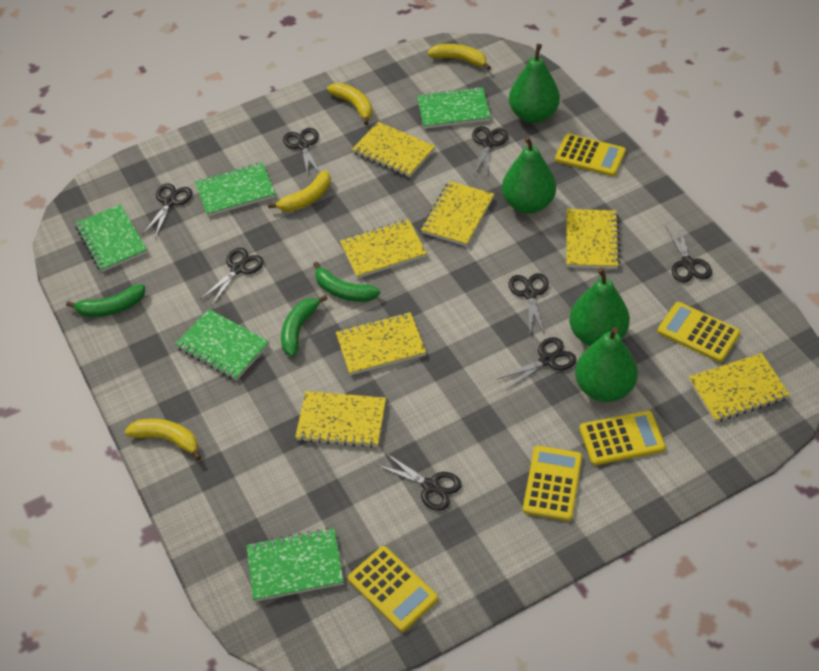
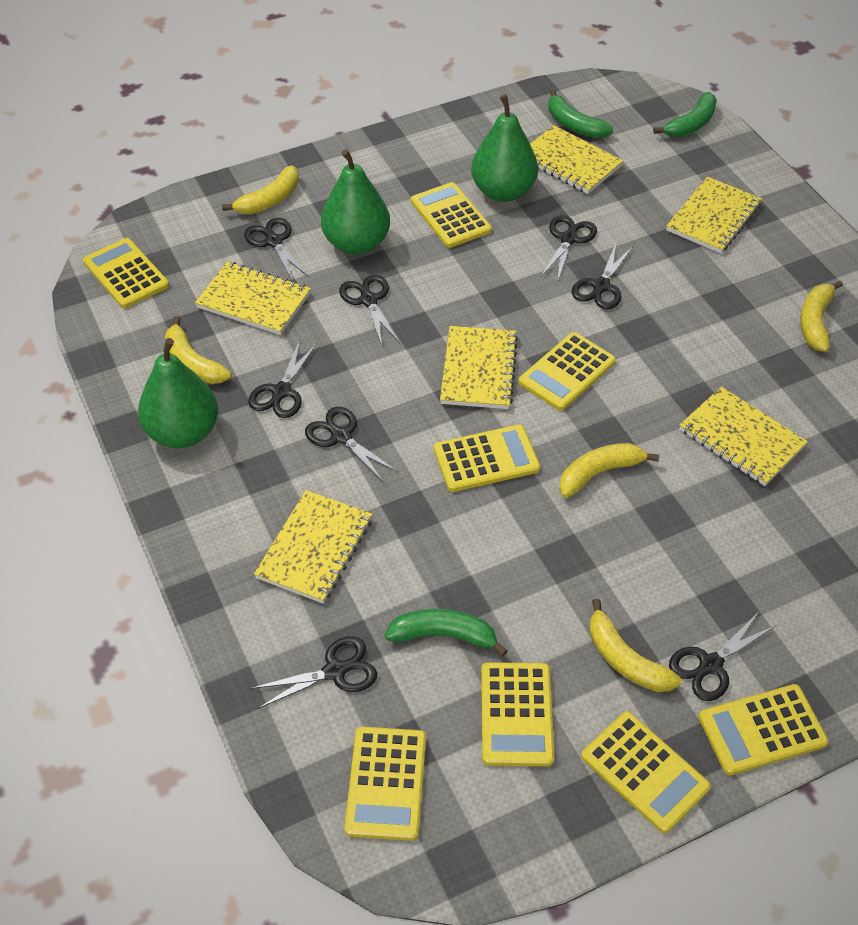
green notebook: [75,204,148,272] [175,309,269,381] [195,163,276,216] [246,528,344,602] [417,87,491,129] = 5 -> none = 0
green pear: [502,136,556,214] [509,44,560,123] [569,267,630,346] [575,327,638,402] = 4 -> [138,338,218,448] [321,149,390,255] [471,95,538,202] = 3
yellow banana: [125,419,201,460] [268,171,331,212] [327,83,373,125] [427,44,491,70] = 4 -> [165,316,231,384] [222,165,299,214] [559,443,659,498] [590,599,682,692] [800,281,843,352] = 5
yellow calculator: [348,546,438,632] [523,446,582,521] [555,134,626,176] [579,410,666,465] [657,302,741,362] = 5 -> [83,238,169,308] [345,727,426,841] [411,182,492,248] [434,425,540,492] [481,662,554,766] [518,332,616,411] [581,712,711,833] [699,684,828,775] = 8
yellow notebook: [295,391,386,448] [336,312,426,375] [340,219,427,278] [352,122,435,177] [421,181,494,246] [566,209,620,269] [689,353,790,422] = 7 -> [195,262,311,335] [254,490,373,604] [440,326,518,409] [530,125,623,194] [666,177,762,253] [679,387,808,486] = 6

